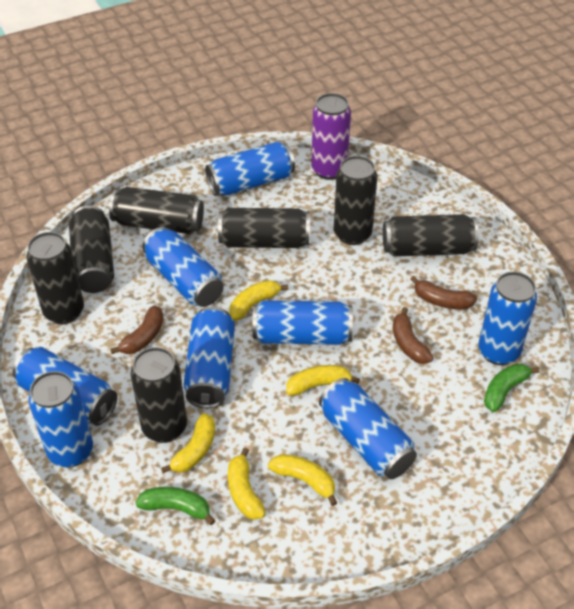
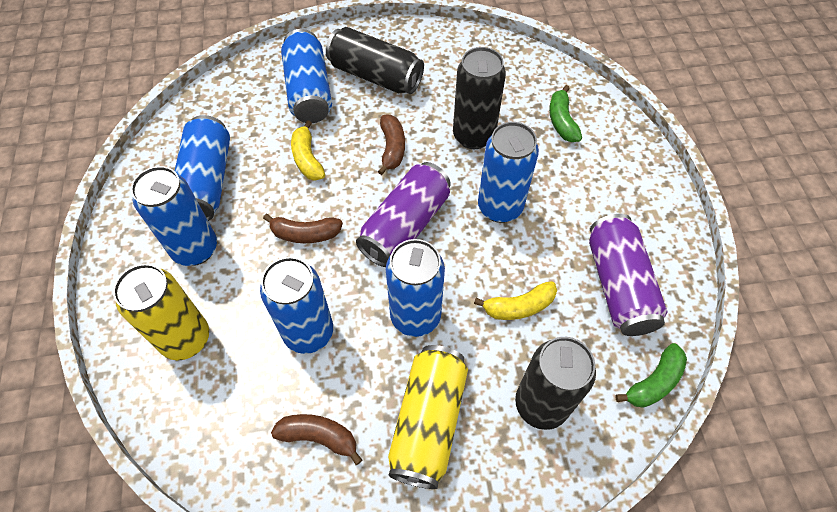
black can: [26,232,84,324] [69,205,114,293] [109,187,204,234] [130,347,187,443] [218,208,309,248] [334,156,378,245] [383,214,479,257] = 7 -> [326,27,424,94] [453,47,506,149] [515,337,596,430] = 3
blue can: [13,347,117,426] [28,371,93,468] [142,227,224,307] [183,307,235,408] [205,142,295,196] [252,300,353,345] [319,378,417,479] [478,271,537,365] = 8 -> [131,166,217,266] [175,115,230,221] [260,257,333,354] [281,29,332,123] [386,239,445,337] [478,122,539,223] = 6
purple can: [311,93,351,180] = 1 -> [356,162,451,267] [589,214,668,336] = 2
yellow banana: [161,413,215,473] [228,447,266,520] [230,280,288,321] [268,454,337,506] [286,365,360,396] = 5 -> [291,120,325,181] [474,281,557,320] = 2
yellow can: none = 0 -> [113,264,209,360] [388,345,468,489] = 2

